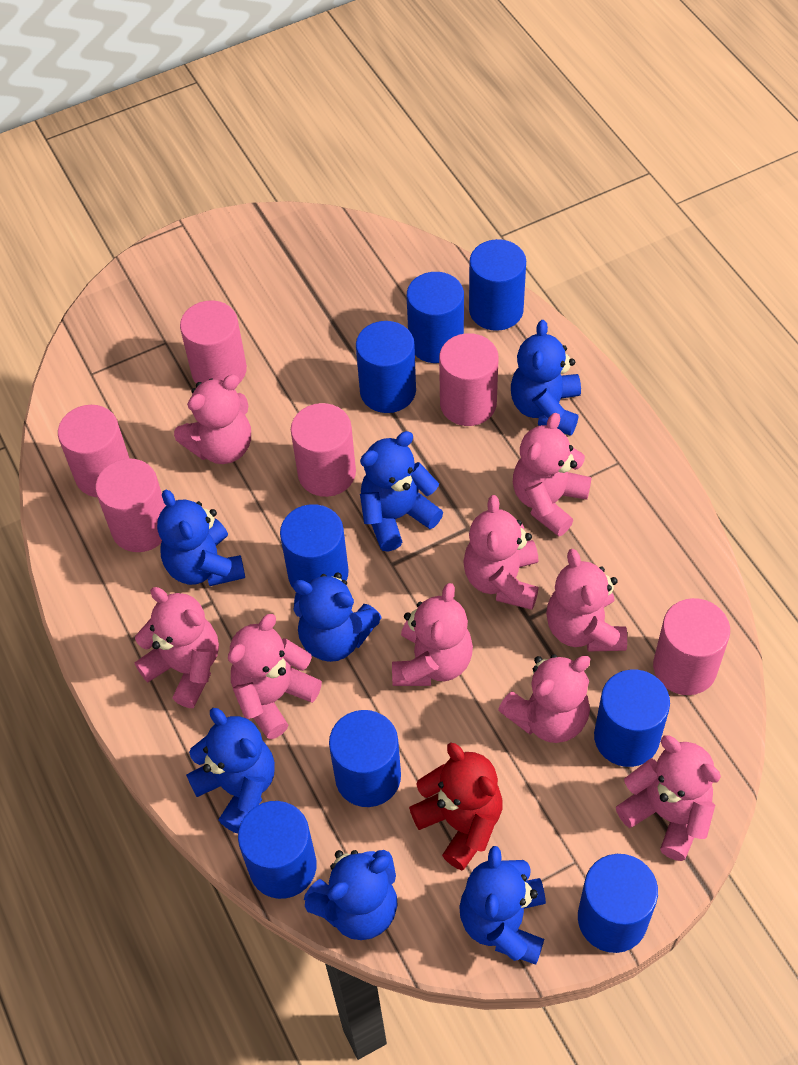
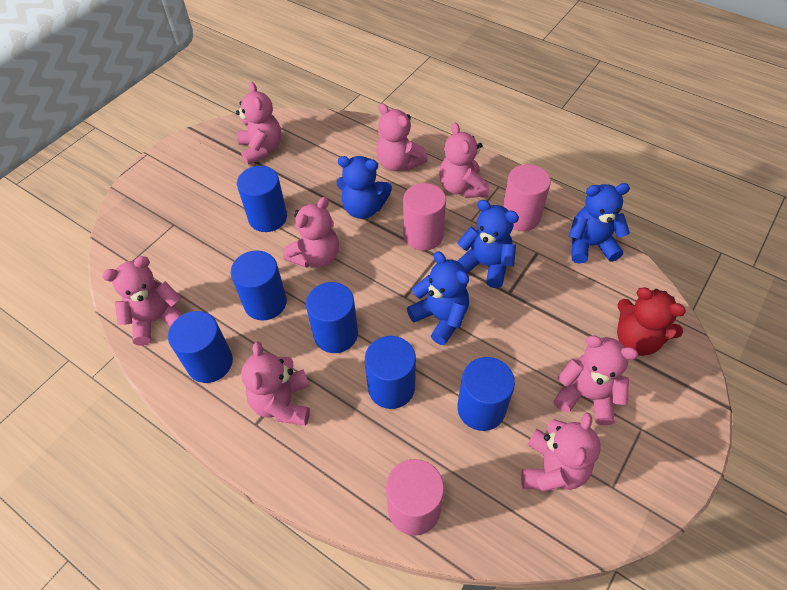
blue cylinder: [238,801,317,899] [280,504,349,588] [329,710,401,807] [356,321,416,413] [407,272,464,363] [469,239,526,331] [578,854,658,953] [594,669,670,767] = 8 -> [168,311,233,383] [231,250,287,320] [237,166,287,232] [306,282,358,353] [365,336,416,409] [457,357,515,431] = 6
blue teddy bear: [157,490,245,586] [186,708,275,834] [293,572,382,662] [304,850,398,940] [360,431,443,552] [459,846,546,965] [511,320,581,436] = 7 -> [336,156,392,219] [407,251,469,345] [457,200,519,288] [569,183,630,264] = 4
pink cylinder: [58,405,129,497] [95,458,166,552] [180,300,247,383] [291,403,356,497] [439,333,498,426] [653,598,730,695] = 6 -> [386,459,444,536] [403,183,446,251] [503,164,551,231] = 3
pink teddy bear: [135,587,219,708] [174,375,251,464] [228,614,322,739] [392,583,473,686] [463,495,539,610] [498,654,590,743] [513,413,592,536] [546,549,627,652] [616,735,721,861] = 9 -> [102,256,183,346] [236,82,281,165] [241,341,310,426] [283,197,339,268] [376,103,428,171] [439,123,489,198] [521,413,601,492] [554,335,638,425] = 8

